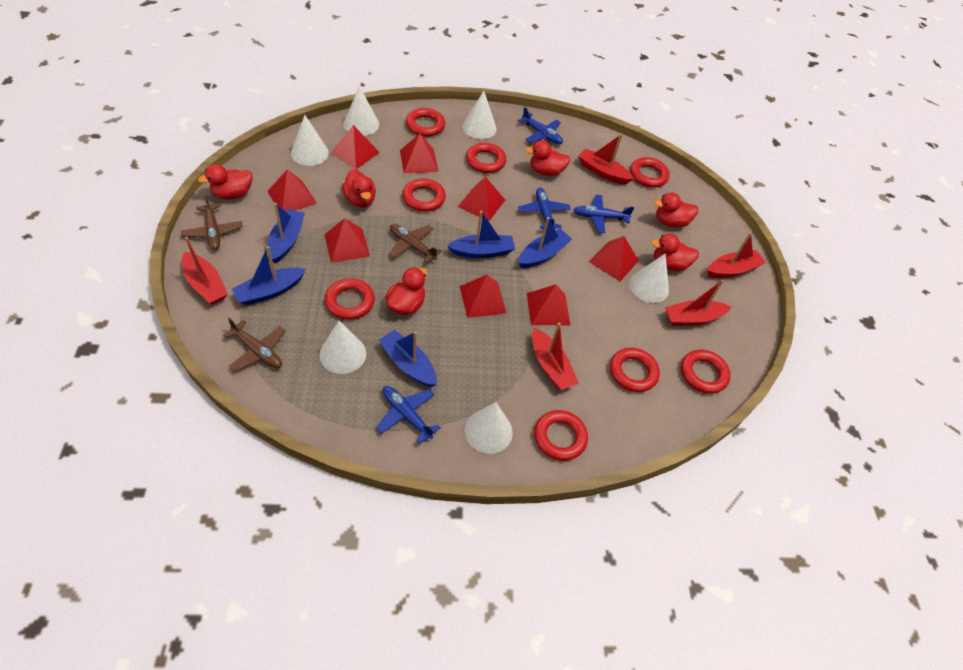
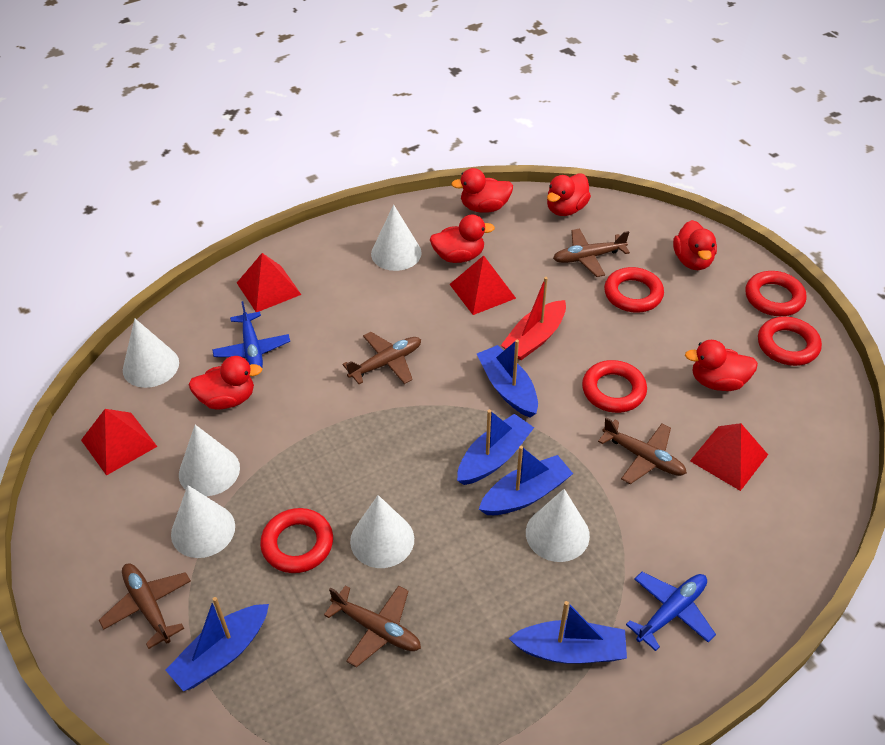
blue plane: [376,386,441,444] [518,107,563,144] [518,188,571,229] [574,195,634,233] = 4 -> [212,301,290,367] [626,572,716,651] = 2
brown plane: [181,195,243,250] [223,318,285,372] [389,224,442,263] = 3 -> [99,563,191,649] [324,585,421,667] [343,332,421,384] [553,228,630,277] [598,417,687,484] = 5
red boat: [182,237,228,305] [532,323,579,390] [578,134,634,184] [665,280,731,326] [707,233,766,278] = 5 -> [501,277,566,360] = 1
red pyramid: [267,169,317,212] [324,218,370,263] [331,125,380,169] [400,134,438,173] [458,177,505,221] [460,275,506,318] [527,284,570,325] [589,236,639,281] = 8 -> [81,409,157,476] [237,253,301,312] [449,255,516,315] [690,423,768,491] = 4
red ring: [325,278,375,320] [402,178,446,212] [406,108,445,137] [466,143,506,173] [534,410,588,461] [610,348,660,392] [630,157,670,188] [681,350,731,394] = 8 -> [260,508,333,573] [582,360,647,413] [604,267,664,313] [745,271,807,316] [758,317,822,366] = 5

